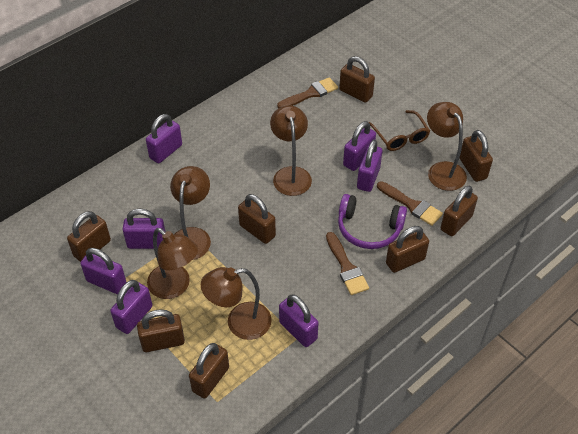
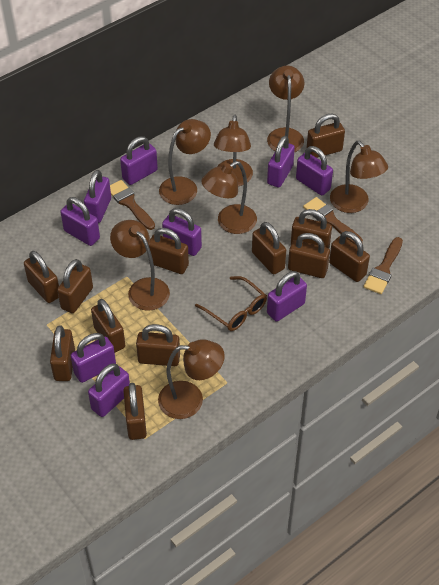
brown lamp: [147,228,198,299] [170,166,211,260] [201,267,272,340] [270,105,312,196] [427,102,467,191] = 5 -> [110,220,170,311] [158,339,225,419] [159,119,211,205] [201,161,257,234] [214,115,253,186] [267,66,305,152] [330,141,388,213] = 7
brown padlock: [67,211,111,262] [137,309,185,352] [189,343,229,399] [238,194,276,244] [339,56,375,103] [386,226,429,273] [441,186,478,236] [460,130,493,182] = 8 -> [24,251,59,303] [50,325,75,381] [57,259,93,313] [91,299,125,352] [123,383,147,440] [136,324,180,366] [149,228,189,274] [252,222,286,275] [288,233,330,278] [291,209,332,248] [307,114,345,158] [329,231,370,282] = 12
purple headphones: [338,194,407,249] = 1 -> none = 0
purple padlock: [80,248,127,294] [110,280,153,334] [122,209,165,249] [146,114,182,163] [279,294,318,347] [343,121,376,171] [357,140,382,192] = 7 -> [60,197,100,246] [71,333,116,383] [84,170,111,223] [88,363,130,417] [120,136,158,185] [162,208,202,256] [267,136,295,188] [267,271,307,322] [296,146,333,196] = 9

